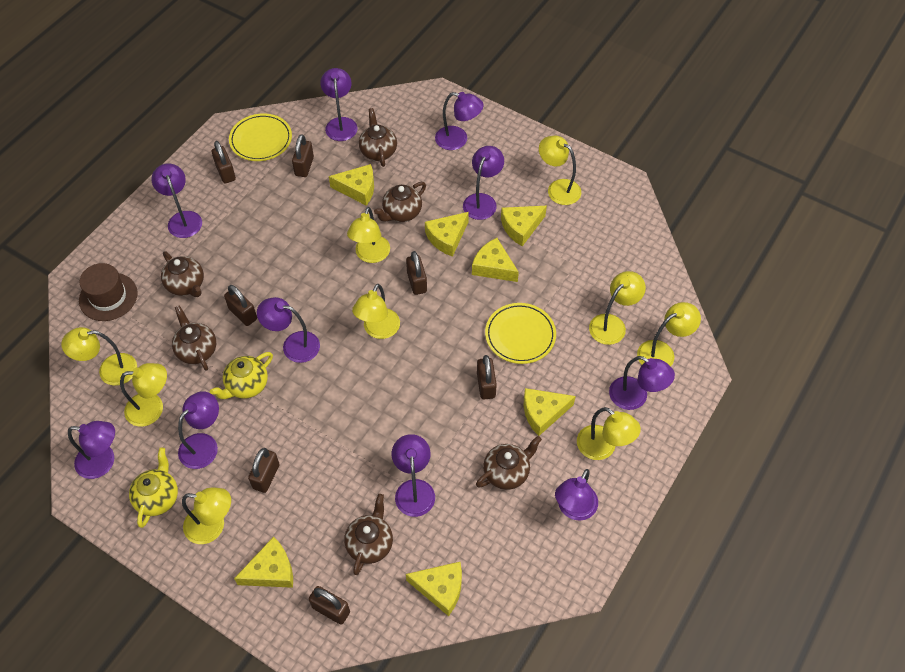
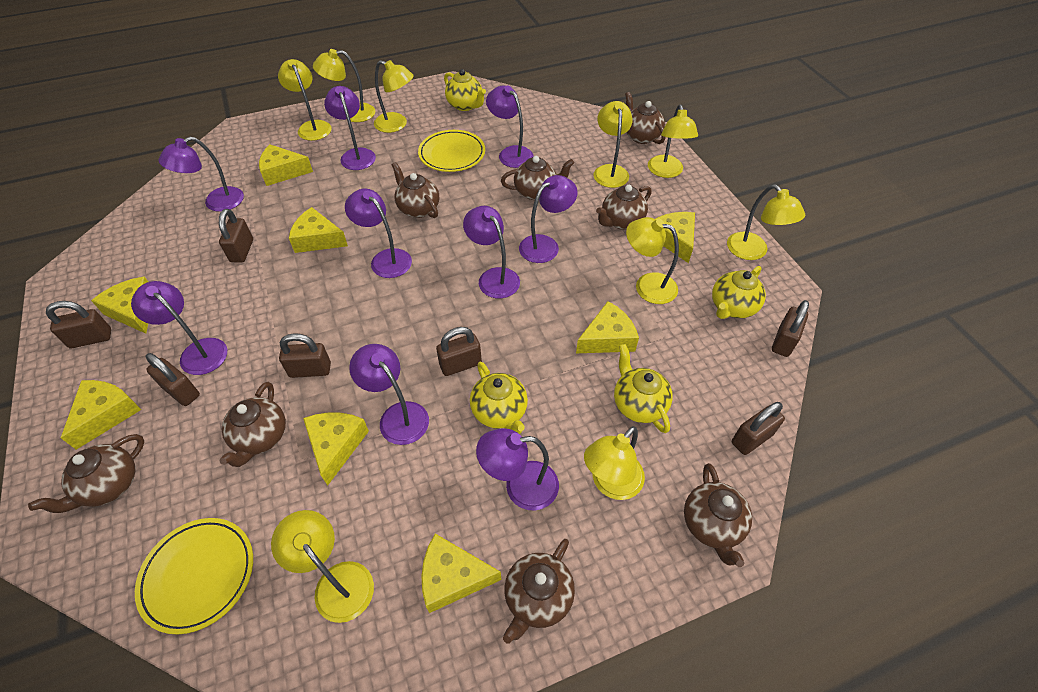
brown hat: [79,263,138,321] = 1 -> none = 0
brown teapot: [161,251,204,297] [172,305,216,371] [344,494,393,575] [359,108,397,167] [374,182,426,222] [476,436,542,490] = 6 -> [28,434,144,513] [220,382,286,467] [391,162,439,218] [501,156,574,200] [503,539,575,644] [596,185,652,230] [625,92,665,144] [684,463,752,567] = 8
purple lamp: [68,421,115,479] [152,164,202,238] [178,391,219,469] [257,297,320,363] [320,68,358,141] [392,434,435,517] [435,92,484,150] [463,146,504,220] [555,469,598,521] [609,356,675,410] = 10 -> [131,281,227,375] [159,137,244,212] [324,86,376,170] [345,189,412,278] [349,344,429,445] [463,206,520,298] [476,428,559,510] [486,85,534,168] [519,175,577,263] = 9
yellow cheese: [234,537,293,588] [329,164,374,206] [406,562,462,616] [425,212,469,257] [472,238,519,282] [501,206,547,246] [523,388,576,436] = 7 -> [61,380,141,450] [91,276,148,334] [259,145,313,186] [289,207,348,253] [303,412,369,486] [421,534,501,613] [576,301,639,353] [656,212,695,263] = 8
yellow teapot: [129,448,178,528] [210,352,273,399] = 2 -> [444,69,486,111] [470,362,528,434] [614,344,673,433] [712,266,766,319] = 4

